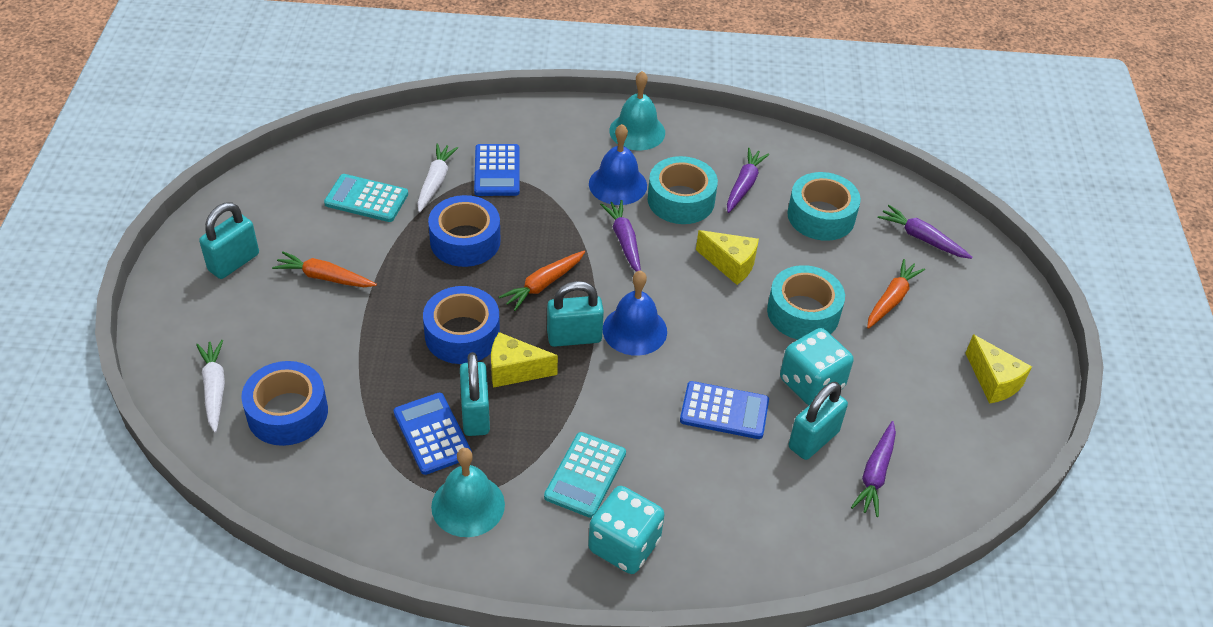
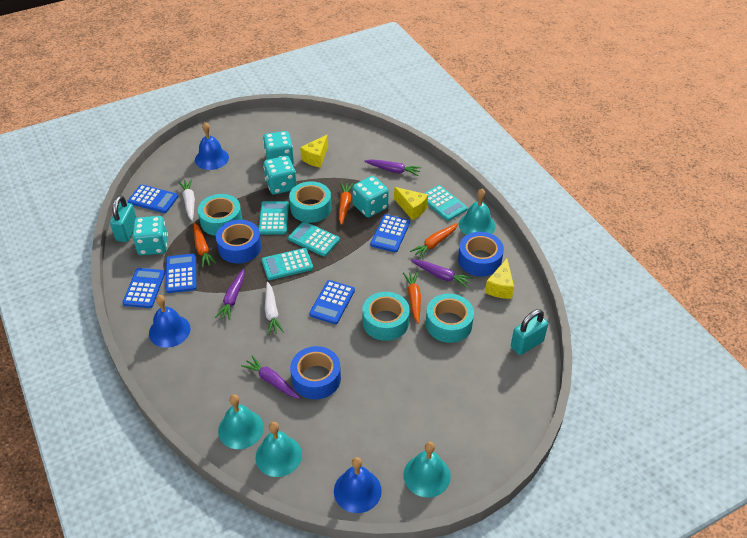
blue bell: [589,124,647,205] [603,270,667,356] = 2 -> [149,295,191,348] [195,122,229,170] [334,457,382,513] = 3
blue calculator: [394,393,472,475] [474,144,520,196] [680,381,769,439] = 3 -> [123,268,165,308] [128,185,178,213] [166,254,196,293] [309,280,355,324] [370,214,410,252] = 5
orange carrot: [272,251,377,287] [499,251,585,311] [867,259,925,329] = 3 -> [194,223,217,268] [339,182,354,225] [403,271,421,324] [410,223,458,259] = 4
turquoise bell: [431,448,505,537] [609,71,665,150] = 2 -> [218,394,264,449] [256,422,302,477] [403,442,451,498] [459,189,496,235] = 4
turquoise calculator: [324,174,408,222] [544,432,626,518] = 2 -> [258,201,289,235] [262,248,313,280] [288,221,340,257] [424,185,468,221] = 4
turquoise dice: [588,486,664,574] [780,328,854,405] = 2 -> [132,216,168,255] [263,131,294,164] [263,156,297,195] [352,176,389,217] = 4
turquoise padlock: [199,202,259,279] [460,352,490,436] [547,281,604,347] [789,382,848,460] = 4 -> [110,195,137,242] [511,309,548,355] = 2
turquoise tape: [648,156,718,224] [767,265,845,340] [787,172,861,241] = 3 -> [198,194,242,236] [289,181,332,223] [362,292,410,341] [426,294,474,343] = 4

